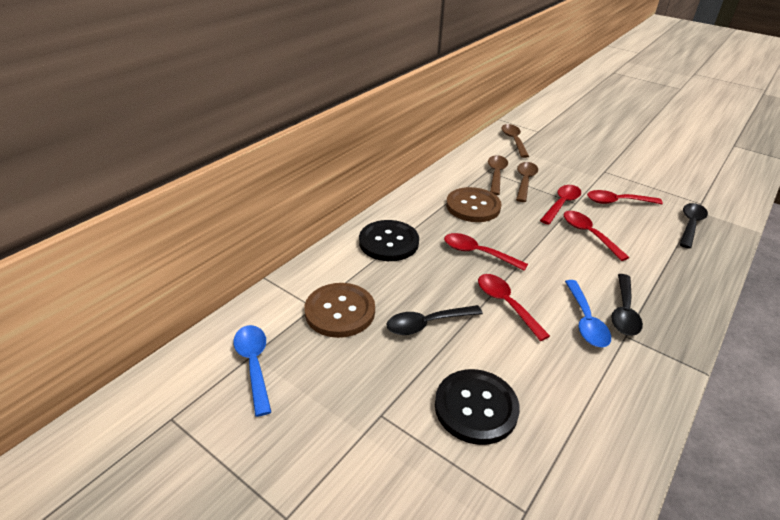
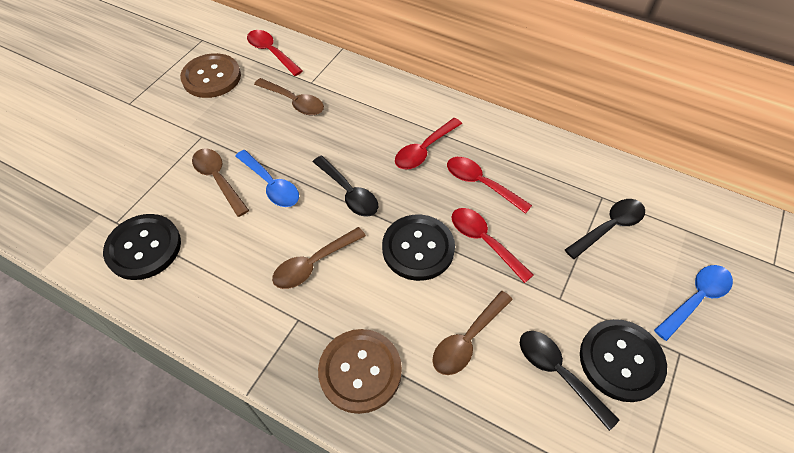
black button: [359,220,419,261] [435,369,520,445] = 2 -> [103,214,181,280] [382,215,455,281] [580,319,667,402] = 3
brown spoon: [488,155,508,195] [501,124,529,158] [516,162,538,202] = 3 -> [192,149,249,217] [254,78,324,115] [272,227,366,289] [432,291,513,375] = 4
red spoon: [444,233,528,271] [478,274,550,341] [540,185,581,225] [564,211,629,261] [587,190,663,204] = 5 -> [247,30,303,76] [395,118,462,169] [447,157,532,214] [452,208,534,283] = 4

